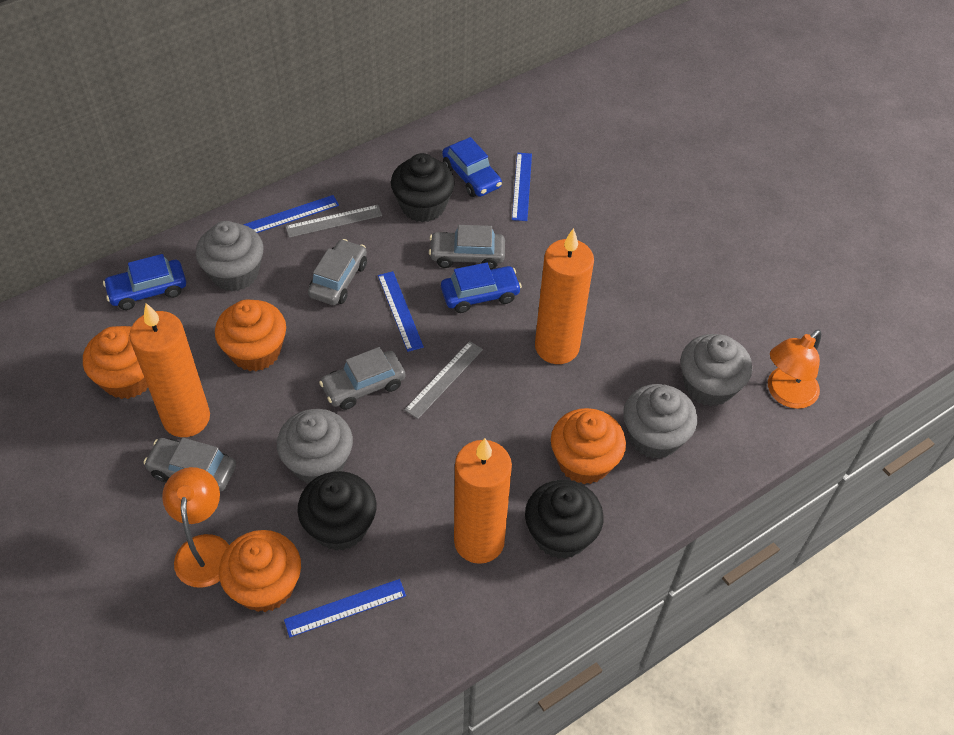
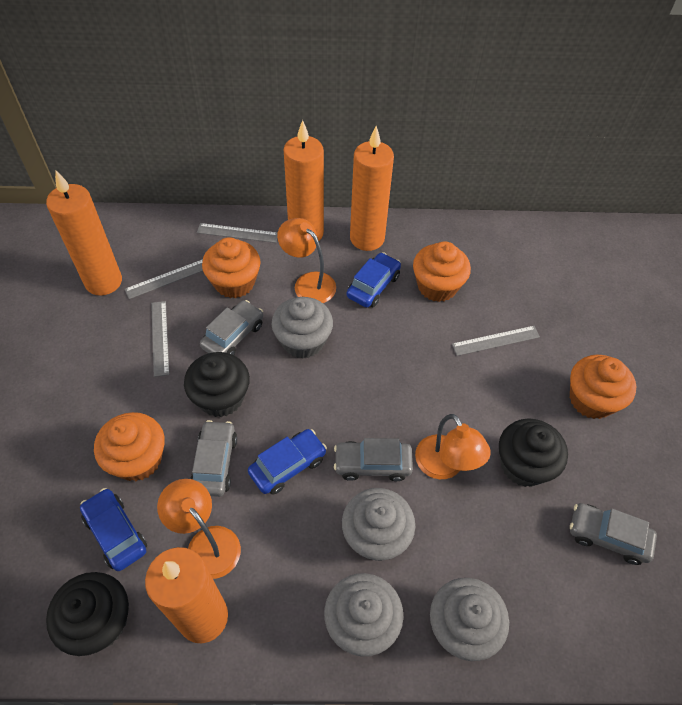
blue ruler: [244,195,339,233] [284,579,406,637] [378,271,424,352] [512,153,532,221] = 4 -> none = 0
grey ruler: [285,205,382,238] [404,341,483,419] = 2 -> [124,259,203,299] [151,301,169,377] [197,223,278,243] [452,326,540,356] = 4
orange candle: [129,303,210,437] [454,438,512,564] [535,228,594,364] = 3 -> [46,171,122,296] [145,547,228,643] [284,120,324,241] [350,126,394,251] = 4
orange lamp: [162,467,229,588] [768,329,821,409] = 2 -> [157,479,241,579] [277,218,336,303] [415,414,491,479] = 3

